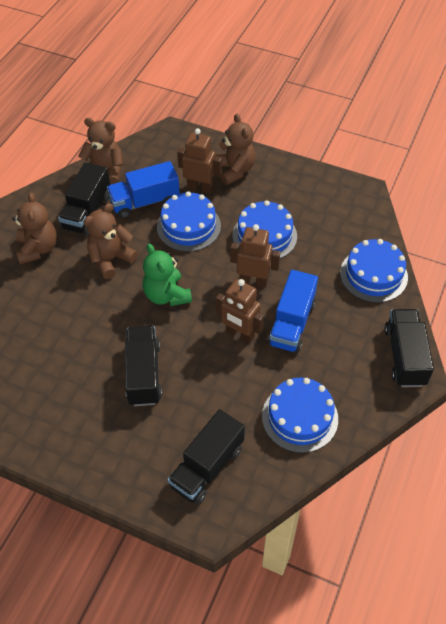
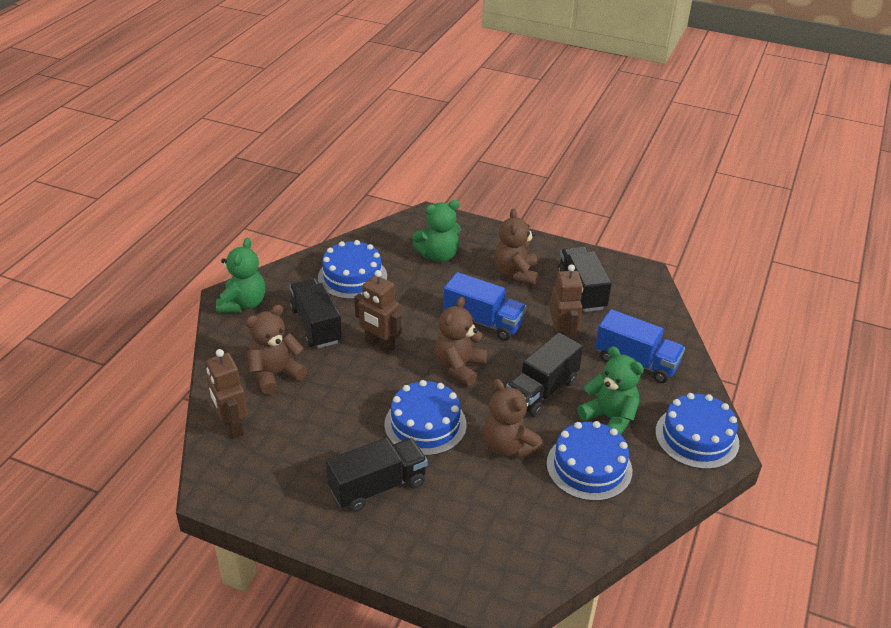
green teddy bear: [143,243,192,306] = 1 -> [216,238,265,313] [412,200,461,262] [577,346,644,435] = 3

